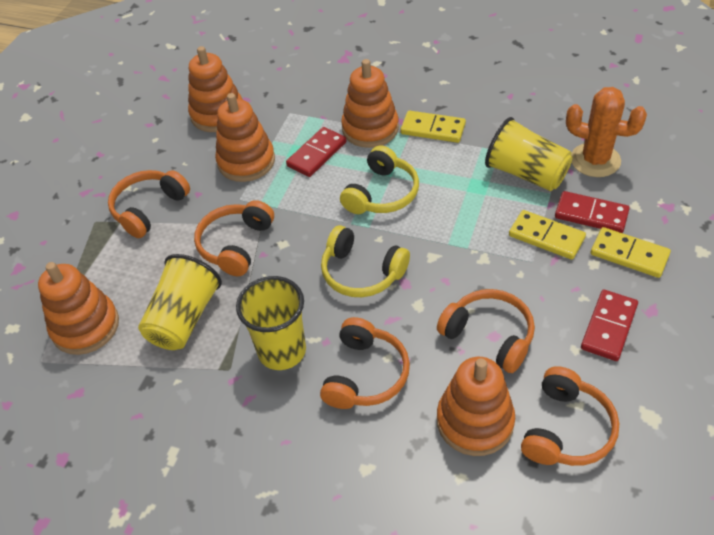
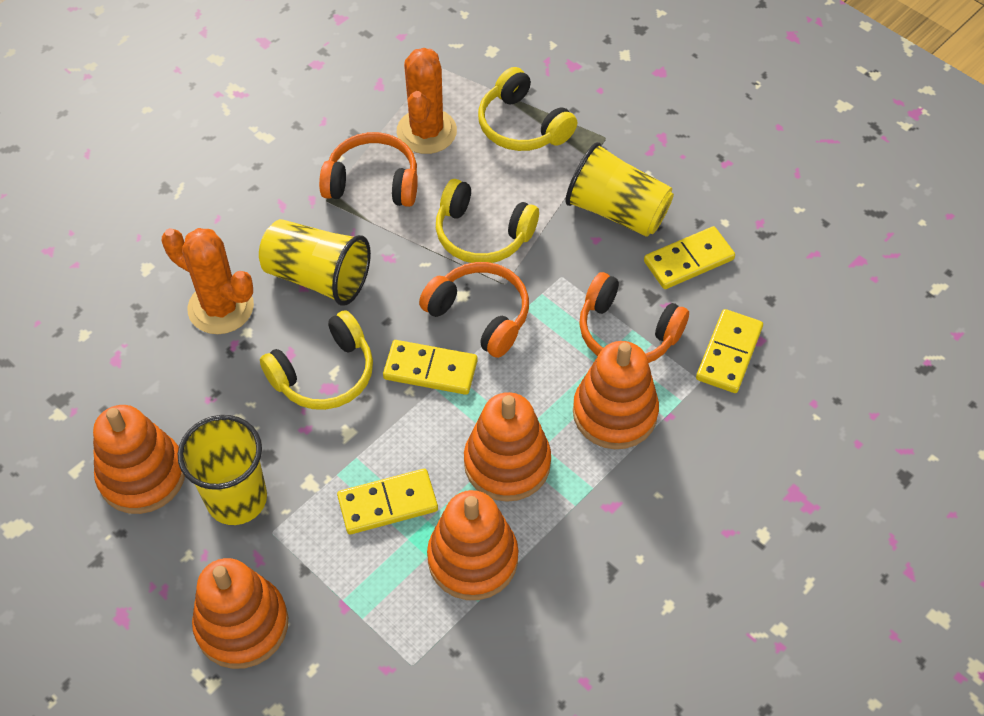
orange cactus: [566,87,647,177] = 1 -> [162,228,254,334] [397,48,457,154] = 2
orange headphones: [108,170,190,238] [194,200,274,276] [320,317,410,409] [437,289,535,373] [521,366,619,466] = 5 -> [319,132,418,207] [419,262,529,358] [579,272,689,363] = 3
red domino: [286,127,346,177] [555,191,630,233] [581,290,638,361] = 3 -> none = 0
yellow domino: [401,110,466,143] [509,210,586,260] [591,227,671,278] = 3 -> [337,469,438,534] [383,340,478,395] [644,226,735,289] [696,309,763,393] = 4
yellow headphones: [321,225,410,297] [340,145,419,214] = 2 -> [260,310,373,410] [436,179,539,263] [478,67,577,151] = 3

